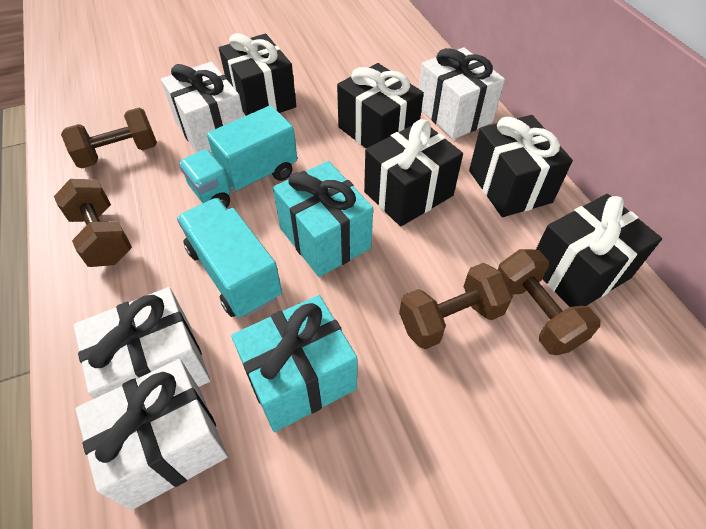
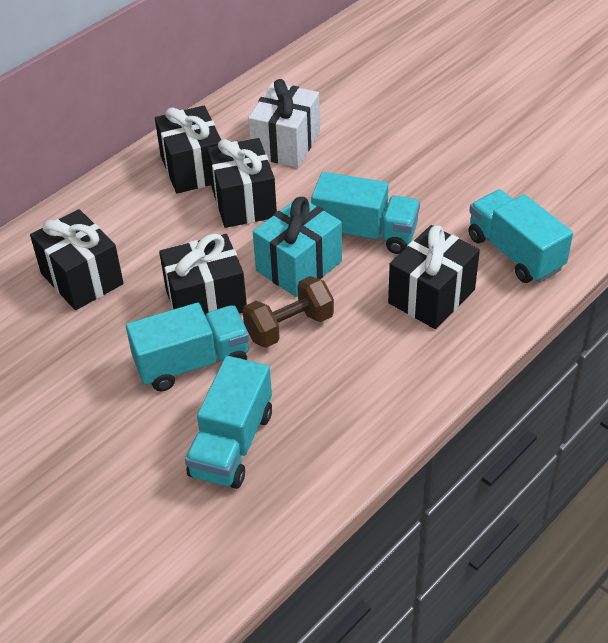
brown dumbbell: [54,179,132,267] [61,108,157,169] [399,263,513,349] [497,249,600,355] = 4 -> [242,276,334,348] = 1
turquoise gift: [231,295,357,432] [273,161,373,277] = 2 -> [253,197,342,297] = 1
turquoise truck: [177,198,282,318] [179,105,297,208] = 2 -> [126,303,249,391] [185,356,272,489] [311,172,420,254] [468,189,573,283] = 4
white gift: [74,287,210,399] [76,359,228,510] [161,62,244,153] [419,47,505,139] = 4 -> [248,79,320,168] = 1

